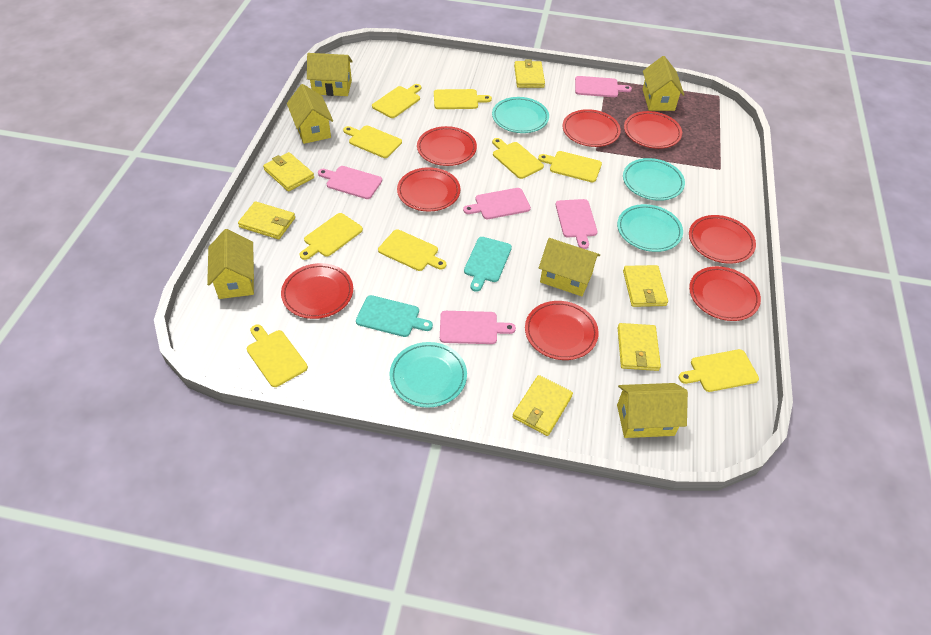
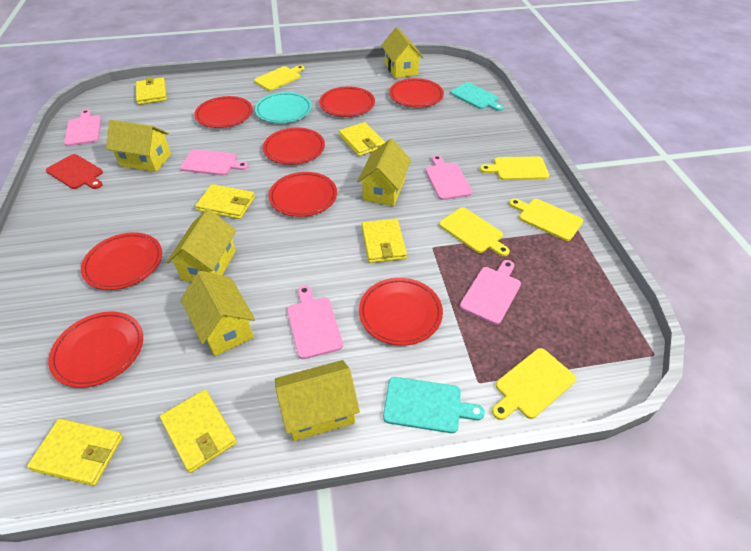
red cutting board: none = 0 -> [46,154,103,189] = 1
turquoise plate: [390,342,467,408] [492,97,549,133] [617,204,683,252] [623,158,685,201] = 4 -> [255,92,312,123] = 1
yellow cutting board: [247,325,308,387] [300,213,363,260] [343,125,402,158] [372,84,421,118] [378,229,446,271] [434,89,492,109] [492,138,544,179] [538,151,602,182] [679,349,759,392] = 9 -> [254,65,305,91] [439,207,510,257] [480,156,549,180] [492,348,576,420] [509,199,583,241] = 5

